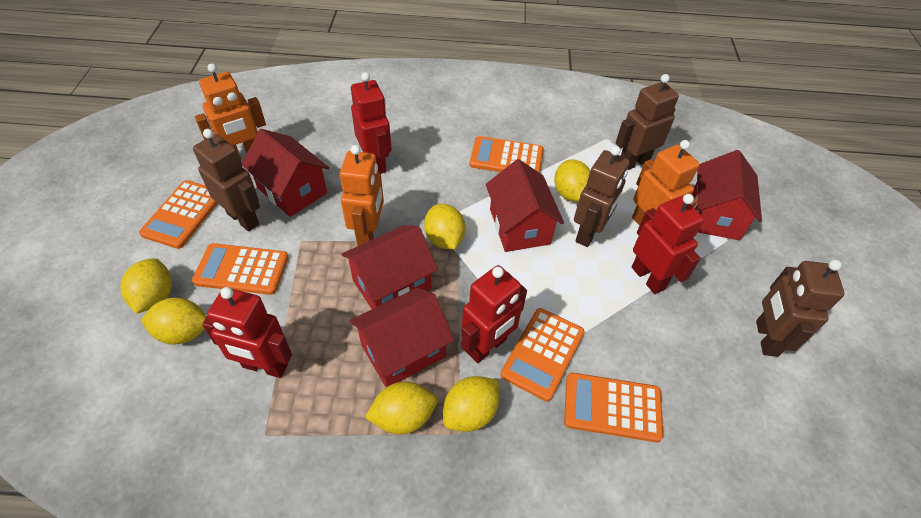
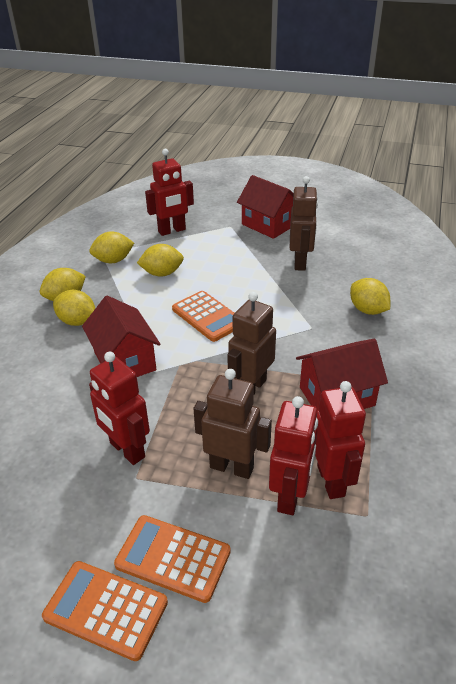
brown robot: [193,129,260,232] [574,146,630,247] [616,74,679,170] [756,260,844,357] = 4 -> [194,369,272,479] [227,292,276,395] [290,176,318,271] = 3
orange calculator: [139,180,218,249] [192,243,288,295] [470,136,544,173] [500,308,585,402] [564,373,663,442] = 5 -> [42,561,168,661] [114,515,231,603] [172,291,234,342] = 3
orange robot: [195,63,266,160] [340,145,384,246] [632,140,700,226] = 3 -> none = 0
red house: [242,129,329,217] [342,225,438,309] [350,288,454,387] [486,159,564,252] [692,150,762,240] = 5 -> [82,296,160,377] [237,175,294,239] [296,339,388,410] = 3
yellow lemon: [120,258,172,314] [142,298,207,345] [365,382,437,434] [424,204,465,249] [443,376,499,432] [554,160,590,202] = 6 -> [40,268,86,301] [53,290,95,326] [89,231,134,263] [137,244,184,277] [350,278,390,315] = 5

